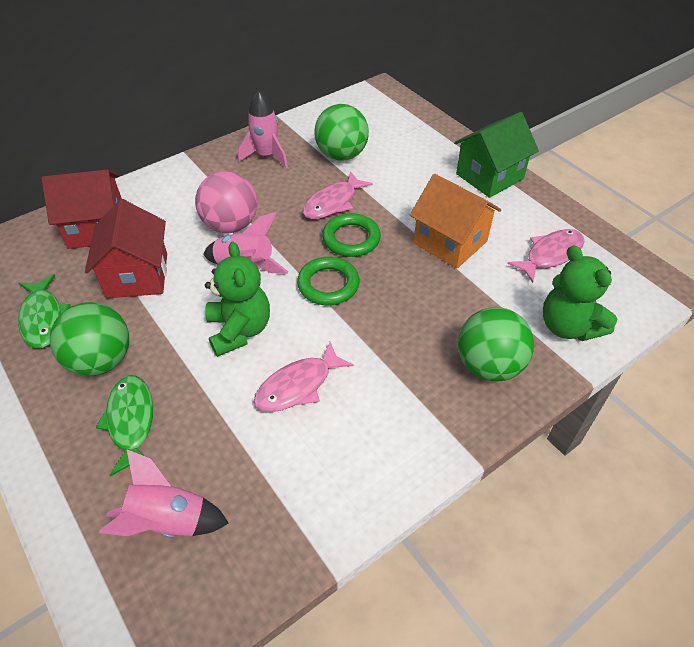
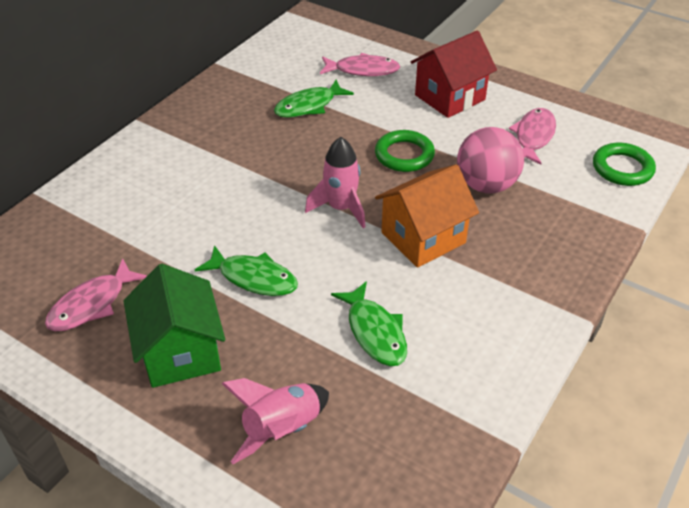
green ball: [50,302,129,376] [314,104,369,161] [458,307,534,382] = 3 -> none = 0
green fish: [18,274,71,348] [96,375,153,476] = 2 -> [195,245,298,296] [274,80,354,118] [331,281,407,366] = 3
green teddy bear: [205,242,270,357] [543,245,617,341] = 2 -> none = 0
pink rocket: [99,449,228,537] [204,212,288,274] [238,91,288,168] = 3 -> [221,378,329,464] [305,137,366,228] = 2
red house: [41,169,122,249] [85,199,167,298] = 2 -> [411,30,497,118] = 1

